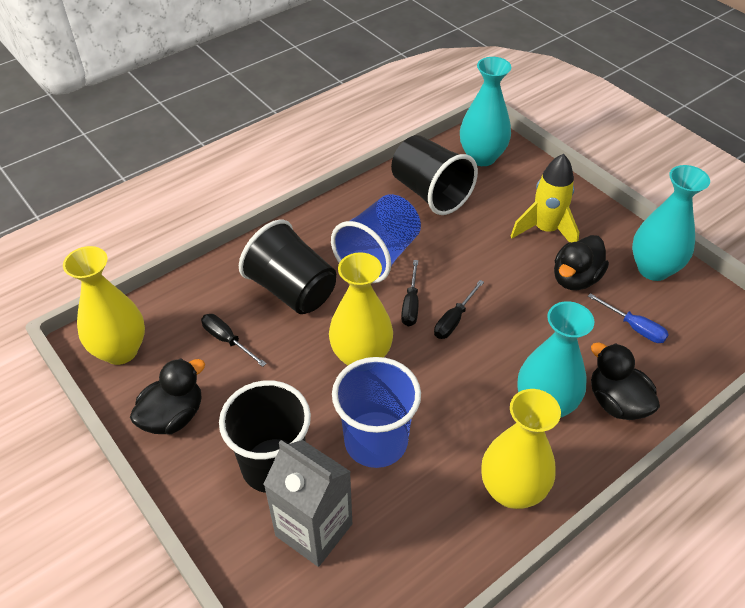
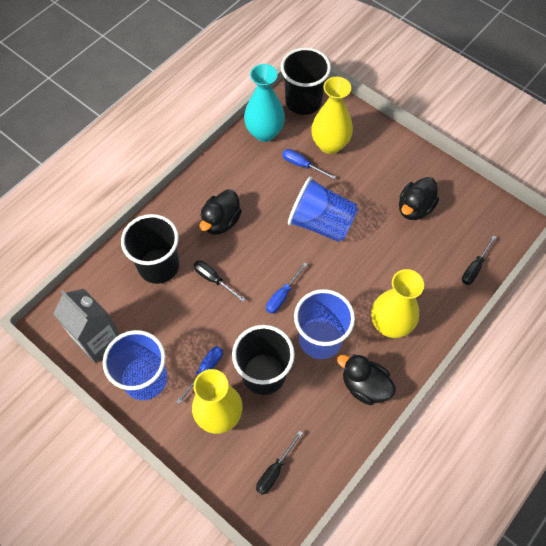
blue cup: [331,194,421,283] [332,357,421,468] = 2 -> [103,330,167,400] [288,177,358,242] [294,289,355,359] = 3
blue screwdriver: [588,293,669,343] = 1 -> [176,346,223,404] [266,262,307,314] [282,149,336,179] = 3
turquoise vase: [460,57,511,166] [517,301,594,418] [632,165,710,281] = 3 -> [244,64,285,142] = 1
yellow rocket: [510,154,579,243] = 1 -> none = 0

